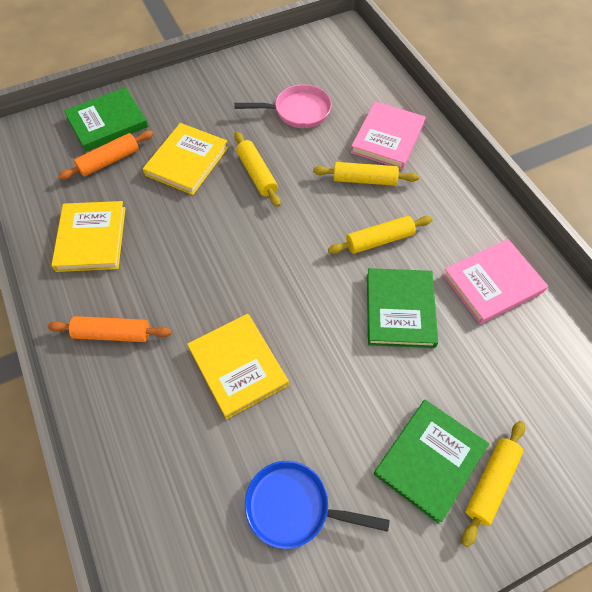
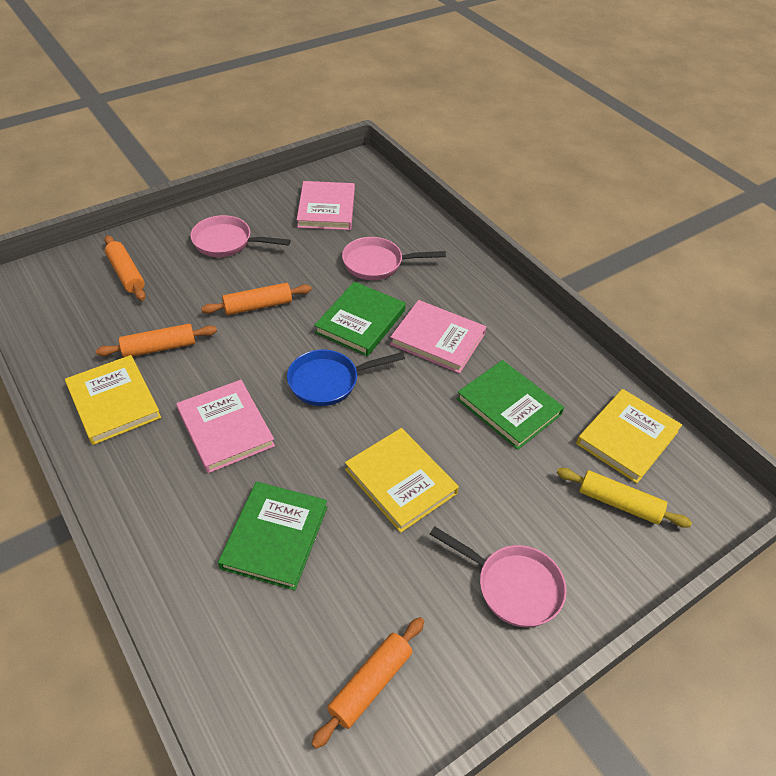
orange rolling pin: [47,316,172,342] [58,131,153,180] = 2 -> [96,324,217,357] [105,235,146,301] [201,283,312,315] [311,617,424,749] = 4
pink book: [351,101,426,170] [442,239,548,324] = 2 -> [176,380,275,473] [297,181,355,230] [390,300,486,374] = 3
pink pan: [234,84,332,128] = 1 -> [190,215,291,257] [342,237,446,280] [430,526,567,627] = 3
yellow rolling pin: [234,132,281,207] [313,162,419,186] [328,216,433,254] [462,421,525,547] = 4 -> [557,468,692,528] = 1

